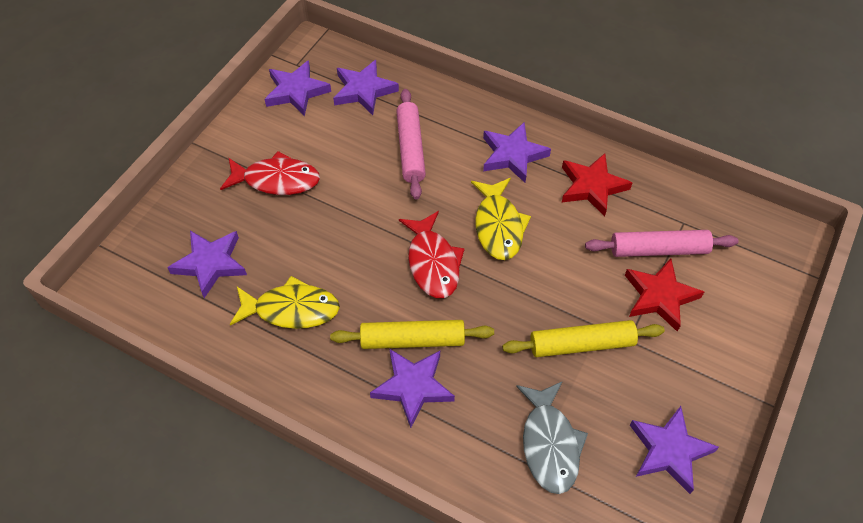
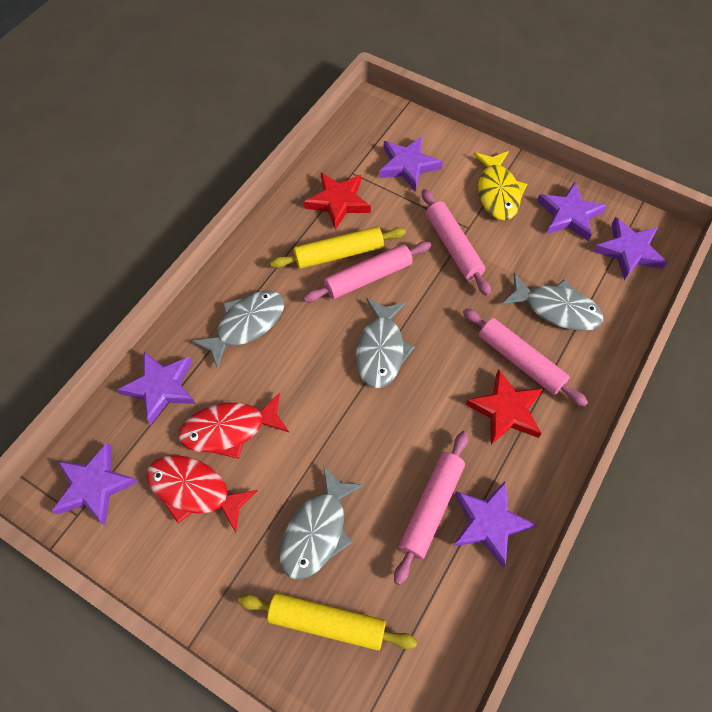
grey fish: [516,381,588,494] = 1 -> [191,290,284,369] [280,466,364,580] [356,298,415,388] [501,273,603,331] = 4
pink rolling pin: [396,89,426,200] [585,230,738,257] = 2 -> [303,241,431,302] [394,431,468,585] [422,189,491,296] [463,308,588,407] = 4
yellow fish: [230,276,340,329] [471,178,531,260] = 2 -> [473,151,527,220] = 1

